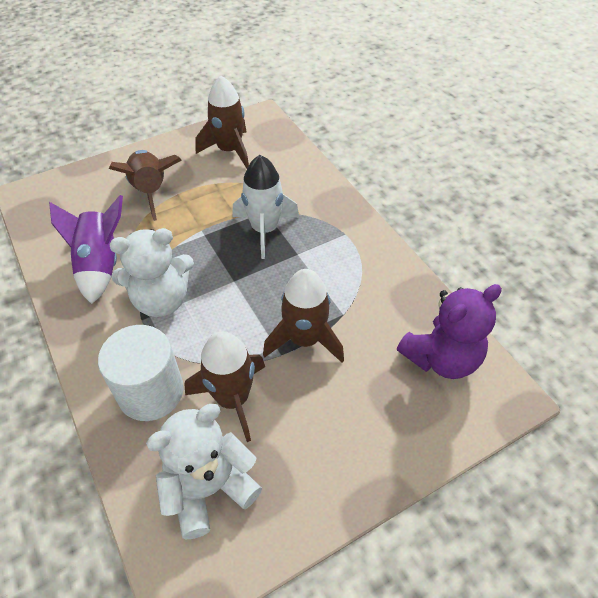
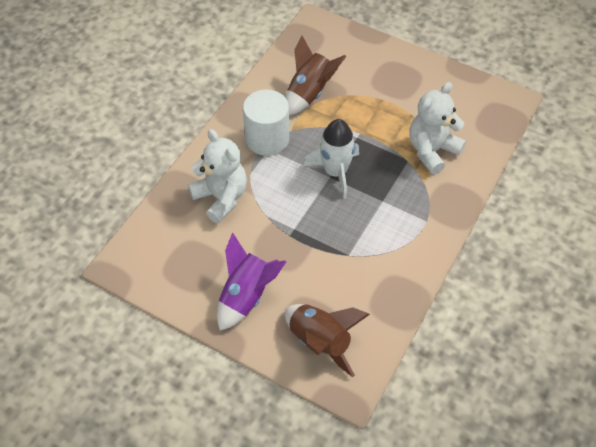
brown rocket: [109,150,182,221] [185,331,265,442] [195,76,249,169] [263,269,344,363] = 4 -> [285,36,346,115] [285,304,370,377] = 2
purple teddy bear: [397,284,502,379] = 1 -> none = 0

